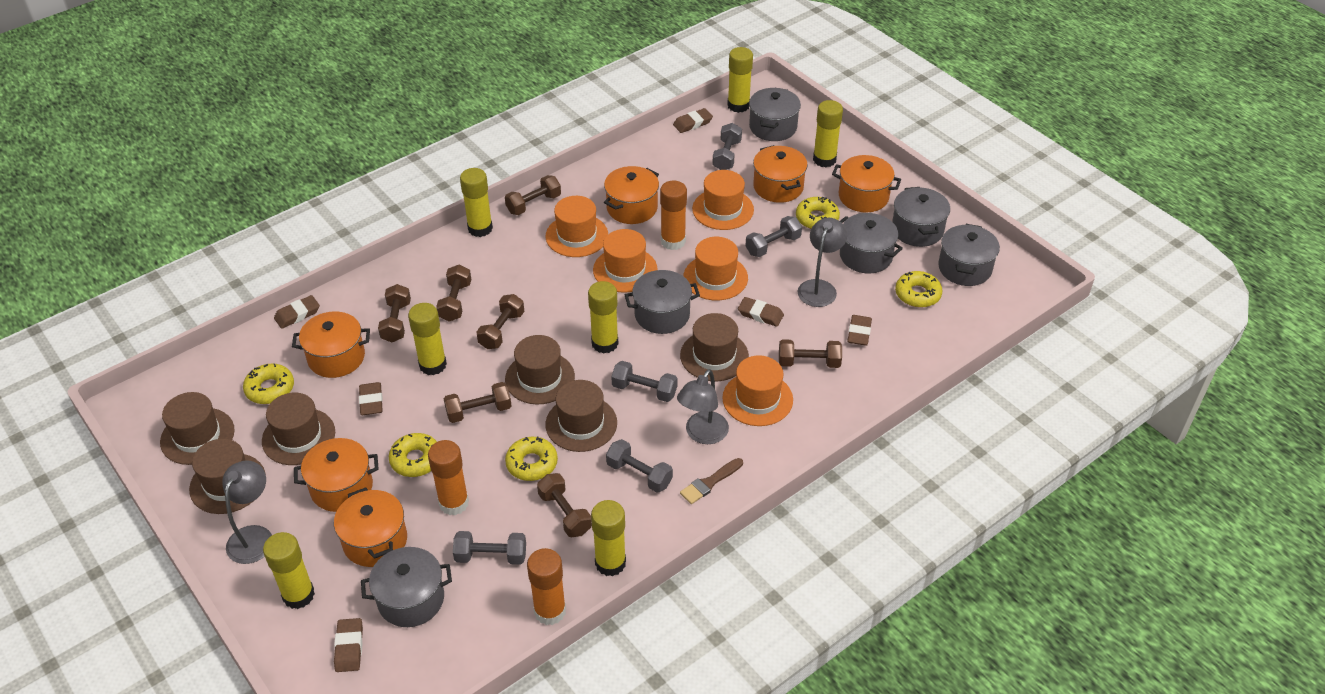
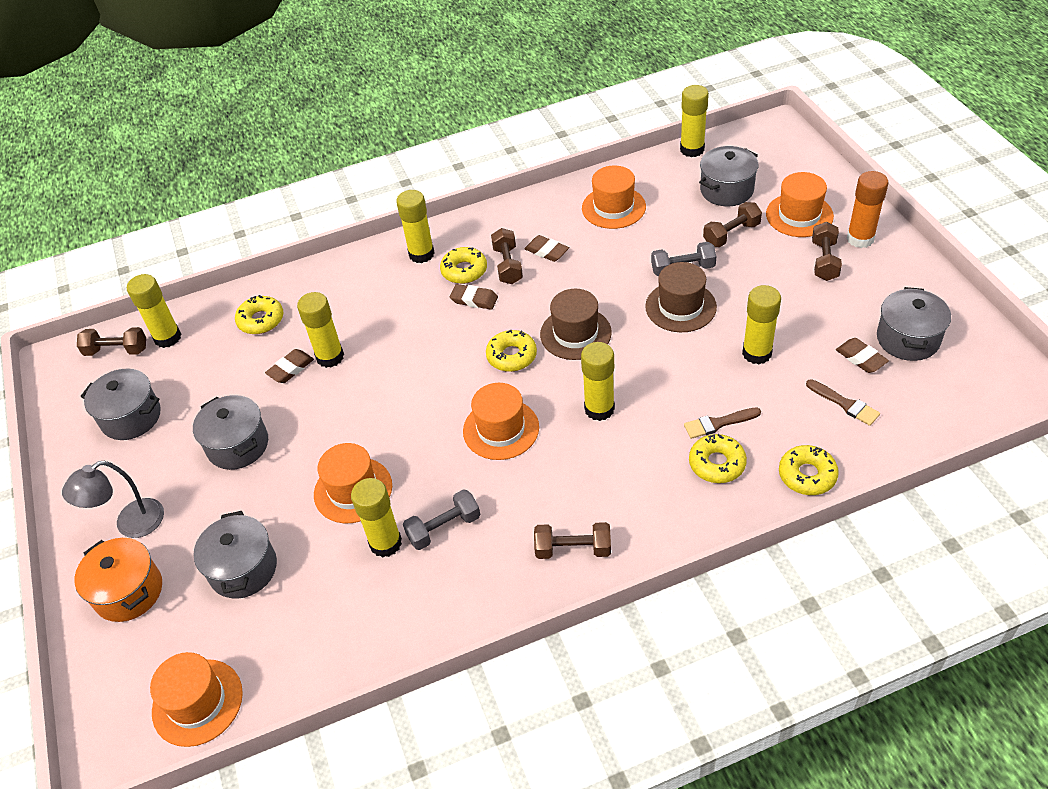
brown brush: [680,458,743,504] = 1 -> [684,408,761,439] [806,379,880,426] = 2
brown dumbbell: [378,284,411,342] [436,265,471,322] [444,382,512,423] [477,294,525,349] [505,175,561,215] [537,473,592,537] [779,339,842,368] = 7 -> [77,327,146,356] [491,228,523,284] [534,522,611,559] [703,202,762,247] [812,222,842,281] = 5
brown eraser: [274,295,320,329] [334,618,363,672] [359,382,383,415] [673,108,713,133] [738,297,784,327] [847,315,872,346] = 6 -> [265,349,314,383] [450,284,498,310] [525,235,569,262] [836,338,889,373] = 4
brown hat: [160,392,235,465] [189,439,266,514] [262,392,335,465] [505,335,575,405] [546,380,617,452] [680,313,749,381] = 6 -> [540,289,612,360] [645,262,717,332] = 2
grey dumbbell: [453,531,526,565] [606,439,673,492] [611,361,678,402] [712,123,742,170] [745,216,802,257] = 5 -> [403,489,480,550] [651,242,716,277] = 2
grey lamp: [222,460,272,564] [677,369,729,444] [797,218,847,307] = 3 -> [62,461,164,538] = 1
grey pot: [361,547,452,627] [625,270,700,334] [749,88,801,141] [840,213,903,274] [892,187,950,247] [938,224,1000,286] = 6 -> [80,369,161,440] [193,395,268,470] [193,511,277,599] [699,146,758,206] [877,287,951,361] = 5
orange glue stick: [428,440,469,515] [527,548,566,625] [660,180,687,250] = 3 -> [847,171,888,248] = 1
orange pot: [292,312,370,378] [294,438,379,512] [334,488,407,567] [604,166,659,224] [753,145,808,203] [832,155,901,212] = 6 -> [75,538,162,622] = 1

